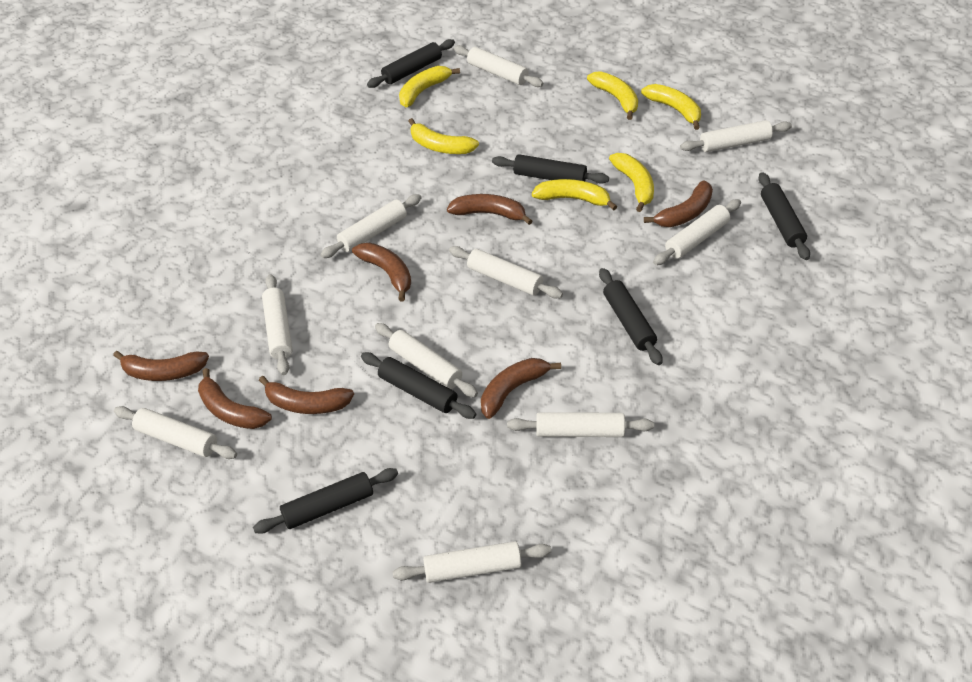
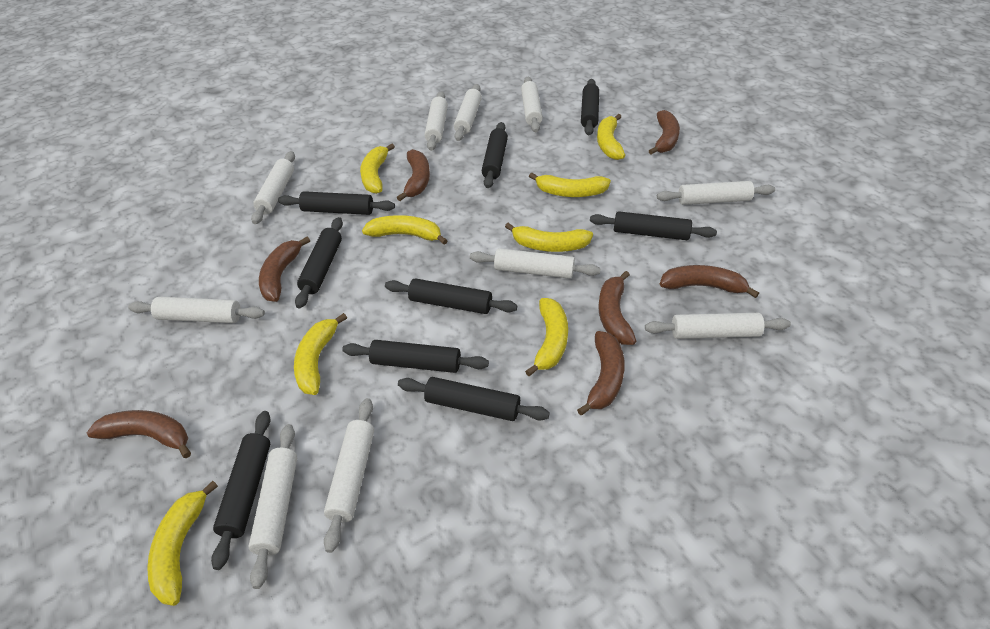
black rolling pin: [253,468,398,534] [361,352,476,419] [367,39,455,88] [492,154,609,184] [599,268,663,365] [758,172,810,260] = 6 -> [211,411,271,570] [278,191,395,215] [295,217,343,308] [342,340,489,373] [385,278,517,314] [398,377,550,421] [482,122,508,188] [581,79,599,135] [590,211,717,240] = 9
yellow banana: [399,66,460,107] [408,118,479,154] [532,179,617,210] [587,71,638,120] [609,153,654,212] [641,84,701,130] = 6 -> [147,481,218,606] [294,313,347,395] [360,143,395,194] [362,215,448,245] [505,223,593,252] [525,298,568,376] [529,173,611,197] [597,114,625,160] = 8

